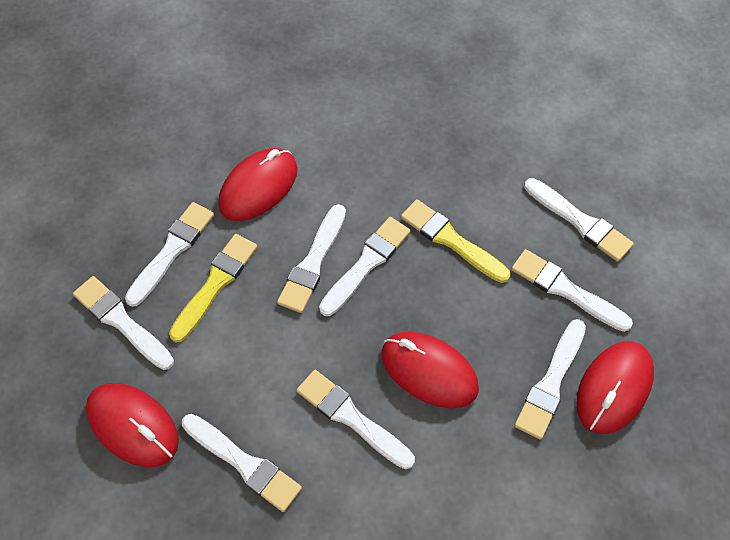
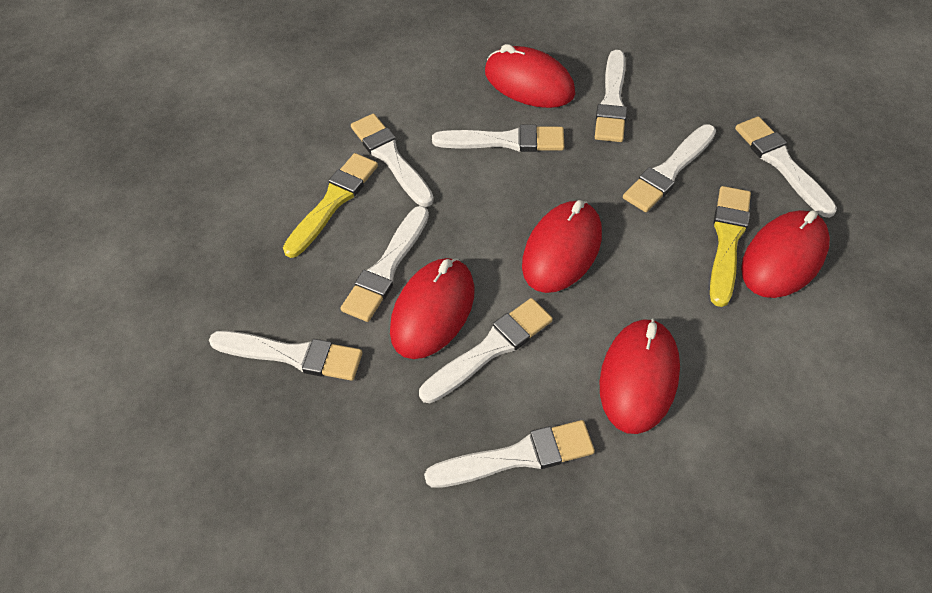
red mouse: [86,383,179,467] [218,148,297,221] [382,332,479,408] [576,341,654,434] = 4 -> [390,258,475,359] [485,44,575,108] [522,200,602,293] [600,318,680,434] [741,210,830,298] = 5

